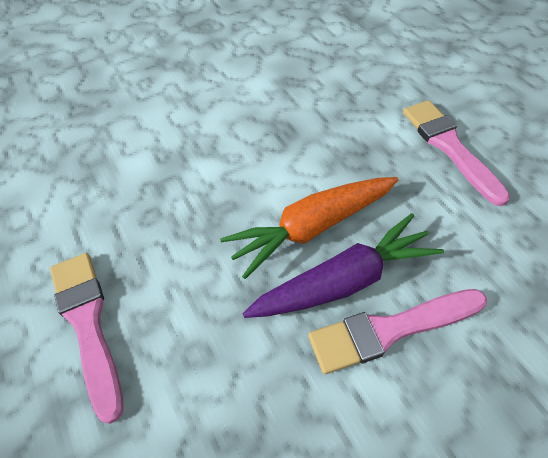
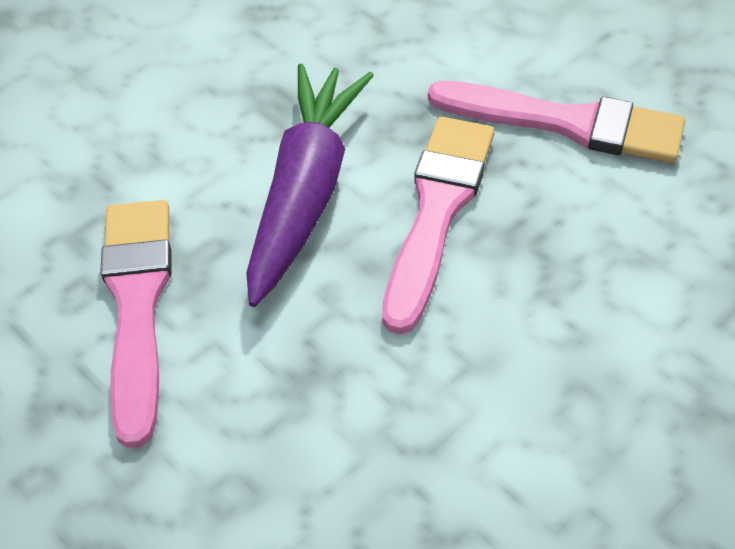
orange carrot: [220,177,398,279] = 1 -> none = 0

